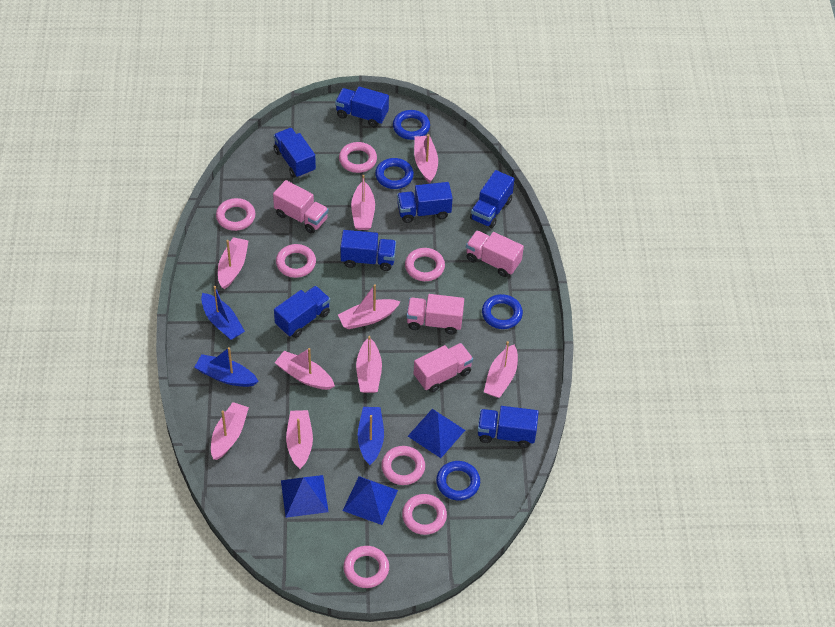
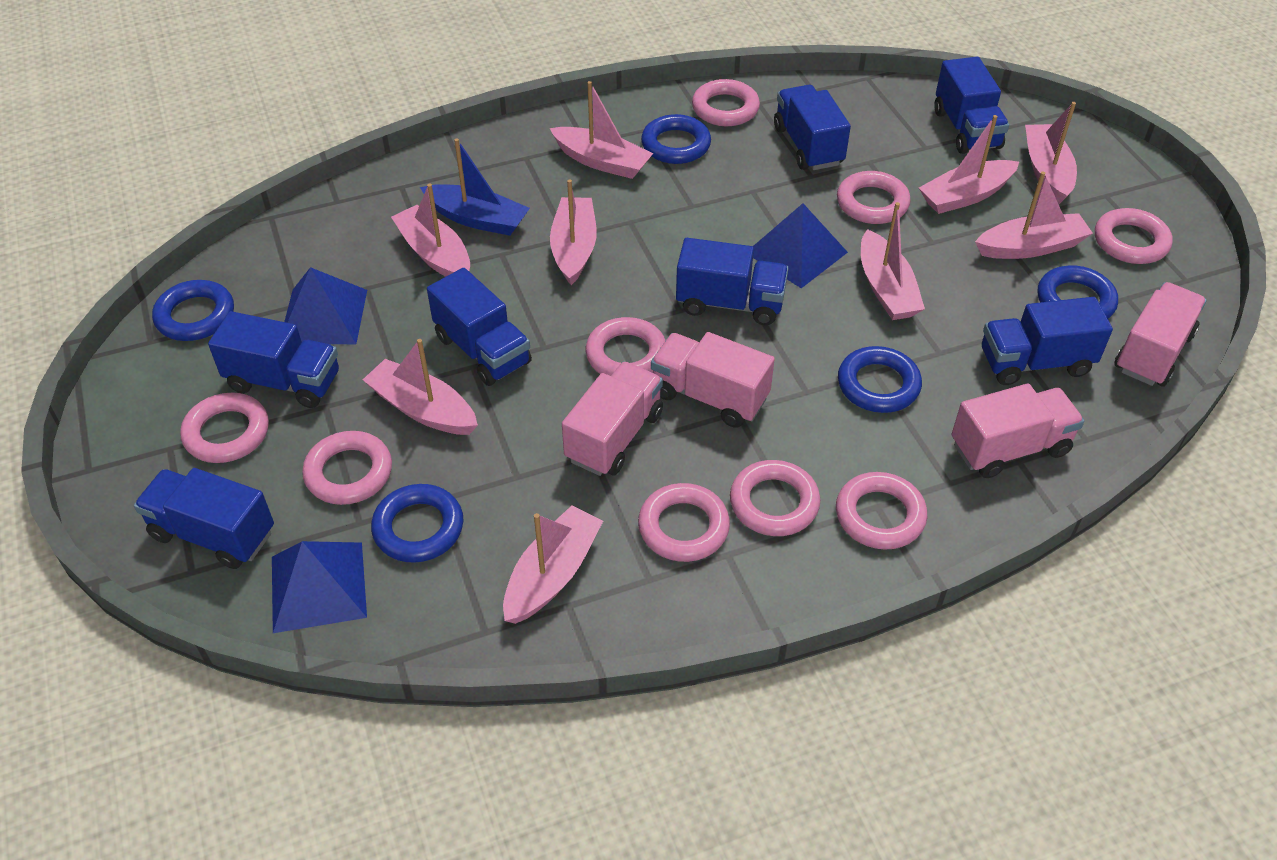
blue boat: [194,347,259,387] [201,286,245,340] [358,407,384,465] = 3 -> [420,138,530,236] = 1
blue ring: [375,158,414,189] [393,110,430,140] [436,461,480,501] [482,294,523,329] = 4 -> [152,280,234,341] [371,484,463,563] [641,114,711,164] [838,346,922,413] [1038,265,1118,319] = 5
pink ring: [216,198,255,231] [276,244,316,278] [339,142,377,173] [343,546,389,588] [381,446,425,485] [402,494,447,535] [405,248,445,281] = 7 -> [180,392,269,463] [302,431,392,505] [586,317,666,376] [638,483,730,562] [692,79,760,126] [730,460,820,536] [836,472,927,550] [837,171,911,224] [1095,208,1173,264] = 9

